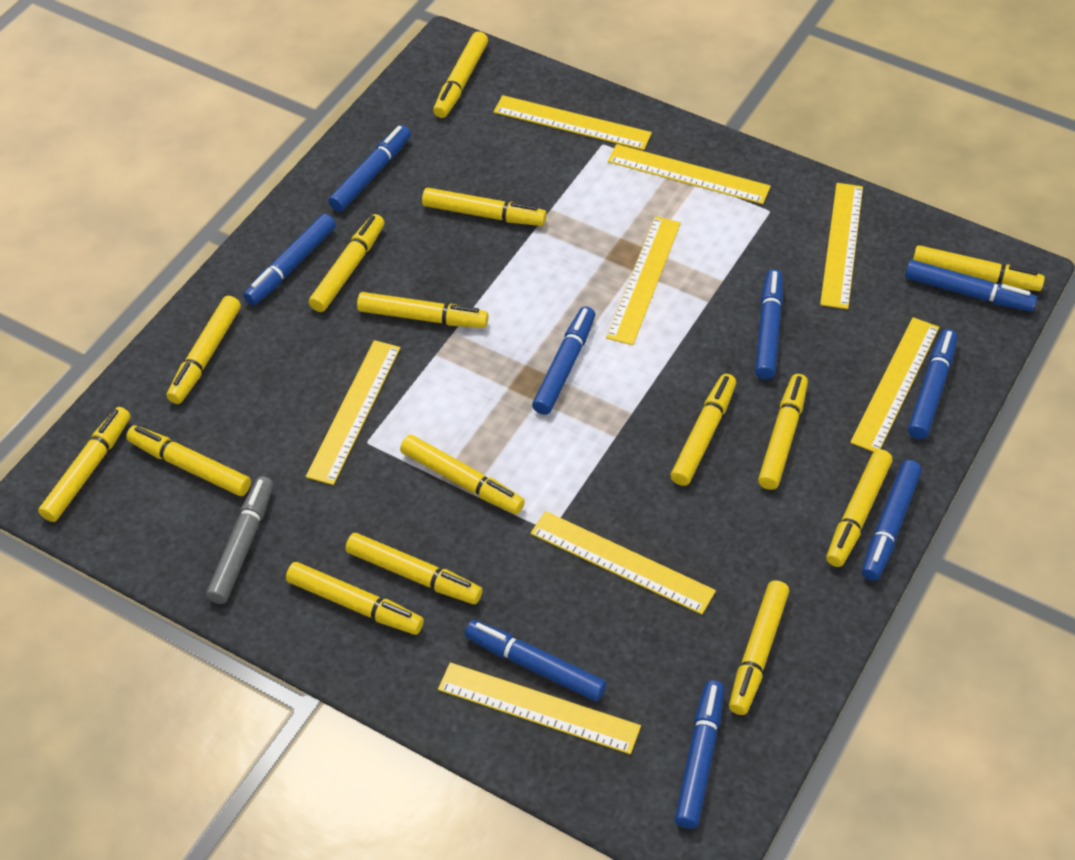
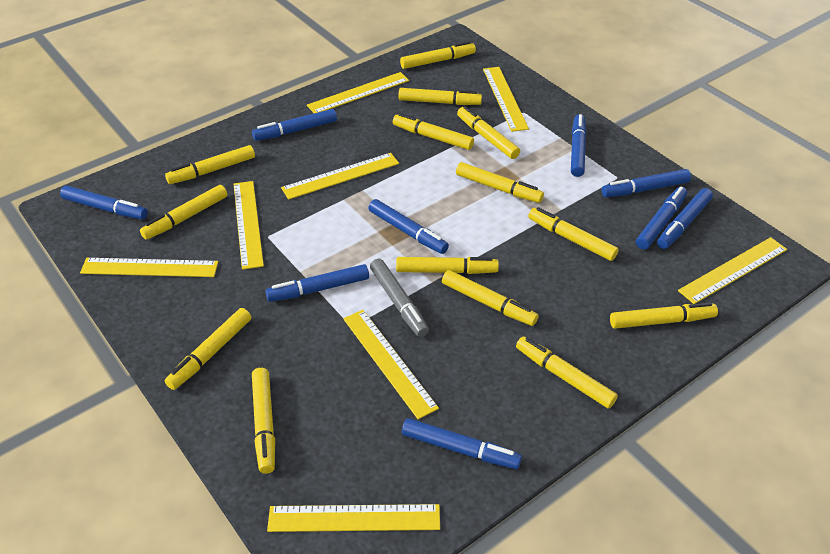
yellow marker: [38,407,130,522] [126,425,251,496] [166,296,241,404] [286,562,424,635] [308,214,385,312] [345,533,482,604] [357,292,489,328] [400,435,525,514] [422,188,547,226] [433,31,488,118] [670,374,736,486] [729,580,789,715] [758,374,808,490] [826,449,892,567] [913,245,1045,291] = 15 -> [140,185,227,240] [165,145,255,184] [165,308,251,390] [252,368,275,474] [393,113,474,150] [396,257,499,274] [398,88,482,105] [400,41,476,69] [442,270,539,326] [456,162,544,203] [457,106,520,159] [516,337,618,409] [528,207,619,261] [610,302,718,329] = 14

